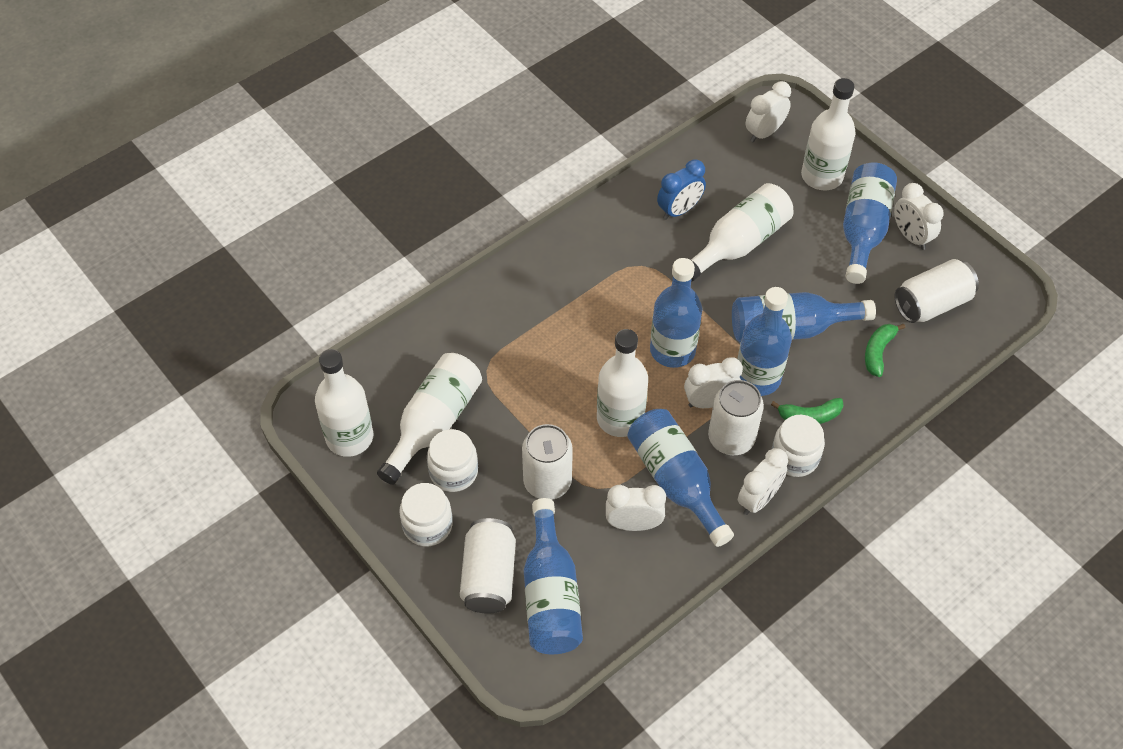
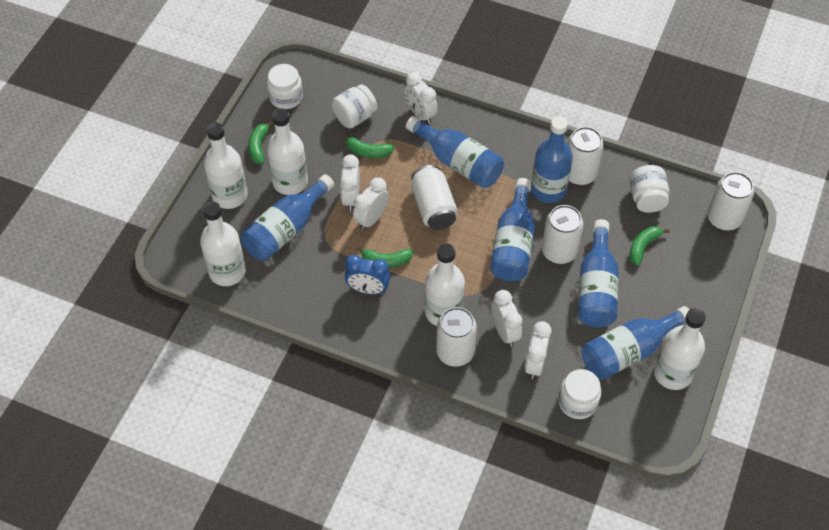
green banana: [771,398,844,424] [865,324,905,377] = 2 -> [248,121,274,164] [344,133,394,158] [357,246,413,268] [629,226,670,266] = 4
white can: [460,518,516,614] [522,424,573,500] [708,380,764,455] [895,259,979,323] = 4 -> [411,165,458,230] [436,307,477,367] [542,205,584,264] [567,127,604,185] [707,172,754,231] = 5
white jar: [399,483,453,546] [427,429,478,492] [772,415,825,477] = 3 -> [267,64,303,109] [332,84,378,129] [558,369,601,419] [629,165,669,213] = 4

